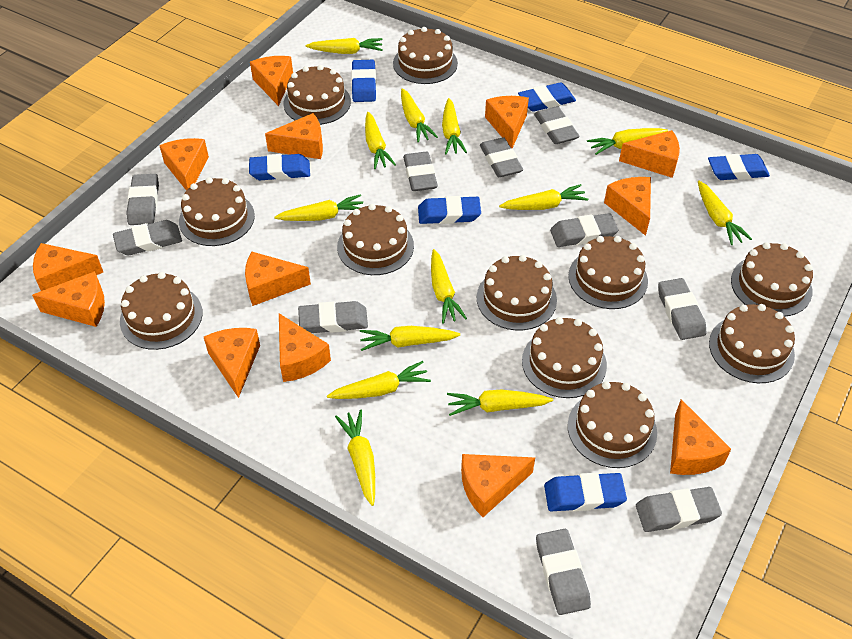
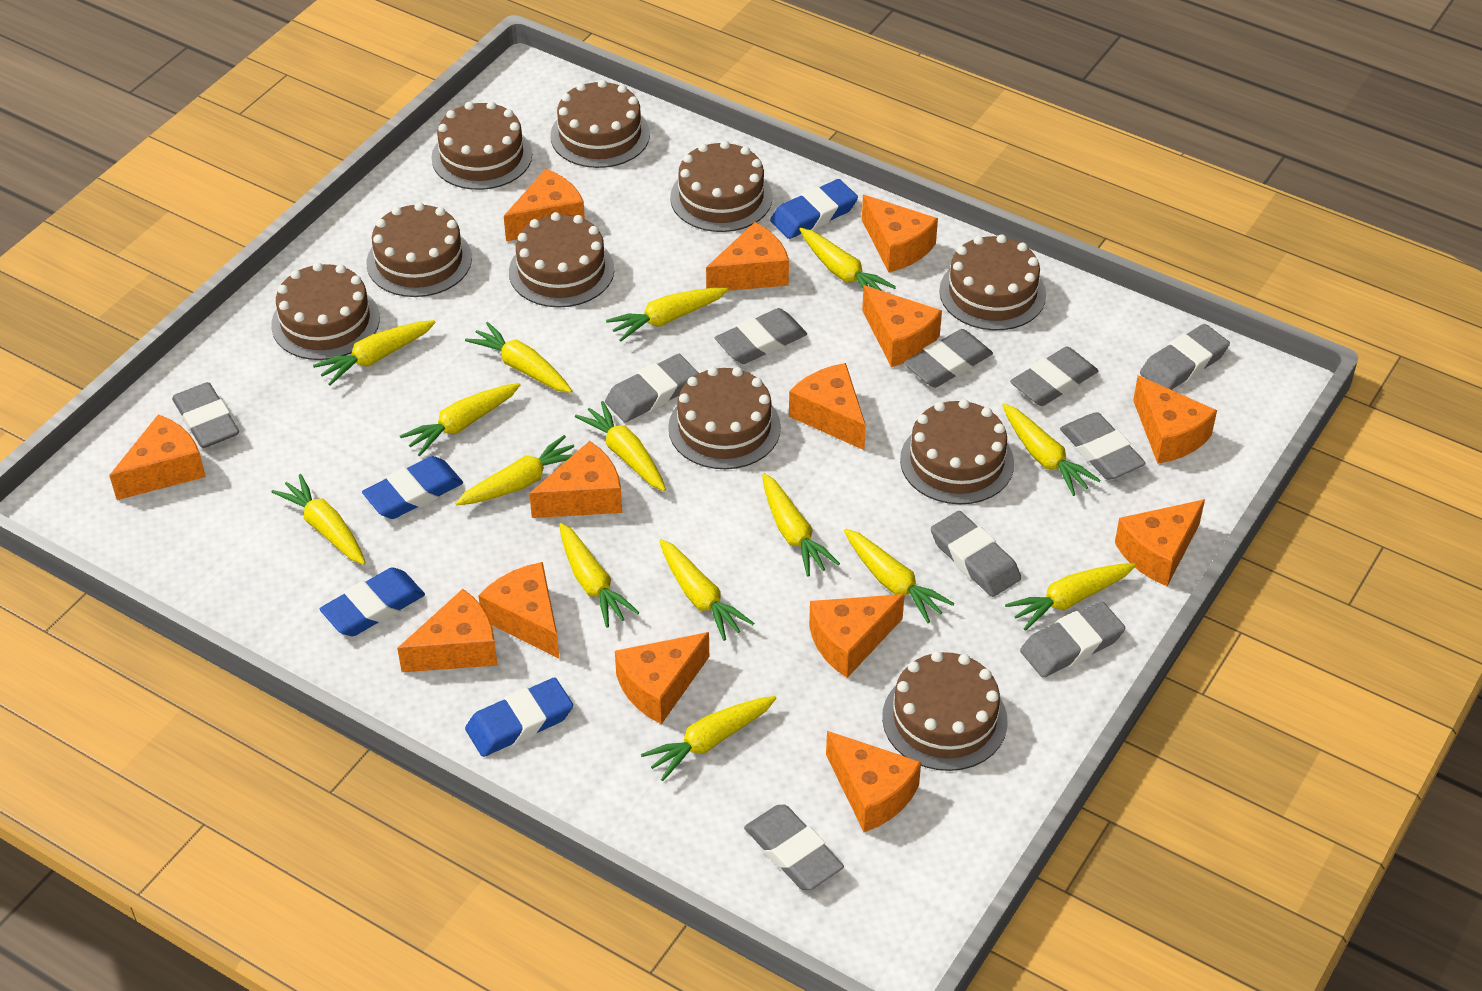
blue eraser: [249,154,310,180] [351,60,376,102] [418,196,481,224] [518,82,576,112] [544,473,627,511] [708,154,770,180] = 6 -> [320,568,425,636] [362,456,463,519] [465,678,573,757] [770,179,858,239] = 4
brown cake: [120,272,203,350] [179,177,255,246] [283,65,351,125] [337,204,414,275] [393,27,458,84] [477,255,557,330] [522,317,607,398] [568,236,648,309] [568,381,657,468] [709,304,795,383] [731,242,813,317] = 11 -> [271,262,380,360] [367,202,472,297] [431,101,532,190] [509,212,614,308] [550,80,650,168] [668,367,781,469] [670,141,773,232] [882,651,1007,771] [900,399,1014,504] [939,234,1046,330] = 10
orange cheese: [32,271,105,327] [33,243,103,291] [159,138,209,191] [204,328,260,398] [245,251,311,306] [250,56,293,106] [265,113,323,159] [279,313,331,382] [461,454,535,517] [485,96,529,148] [604,177,651,236] [619,130,680,178] [670,399,731,475] = 13 -> [109,414,206,500] [397,589,498,672] [478,562,559,659] [504,169,585,241] [529,441,622,518] [615,632,709,724] [706,222,789,291] [789,363,866,450] [809,594,905,678] [826,731,921,832] [862,195,938,272] [862,285,942,367] [1115,499,1205,586] [1133,376,1217,464] = 14
yellow carrot: [275,194,363,221] [306,38,383,54] [327,361,431,399] [335,410,375,506] [360,326,460,351] [365,112,396,169] [401,88,438,143] [431,249,467,324] [442,98,467,154] [447,390,553,416] [499,184,588,210] [587,128,668,155] [698,181,752,245] = 13 -> [271,474,366,565] [313,320,436,386] [400,383,520,456] [455,435,574,505] [465,322,572,393] [559,523,640,628] [575,401,666,491] [606,288,729,341] [641,696,777,781] [660,539,754,641] [762,473,840,577] [799,228,896,291] [844,529,954,623] [1002,404,1101,496] [1005,563,1136,631] = 15

